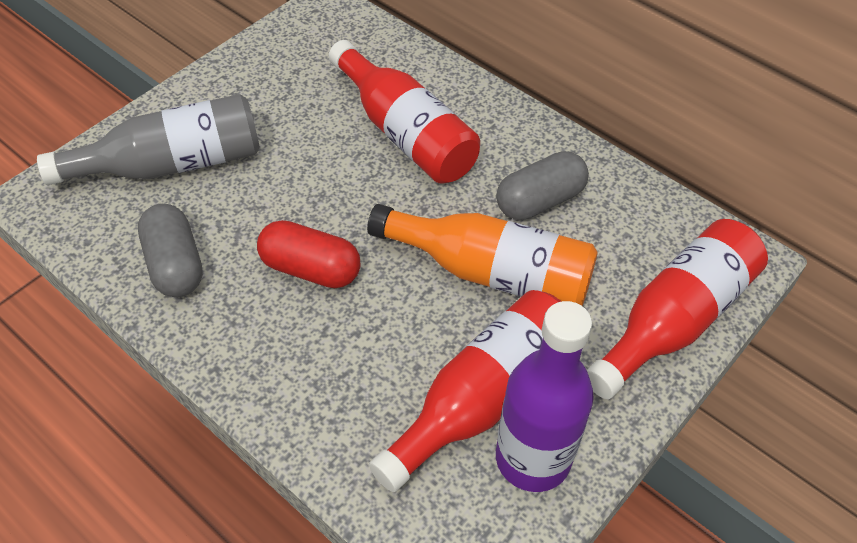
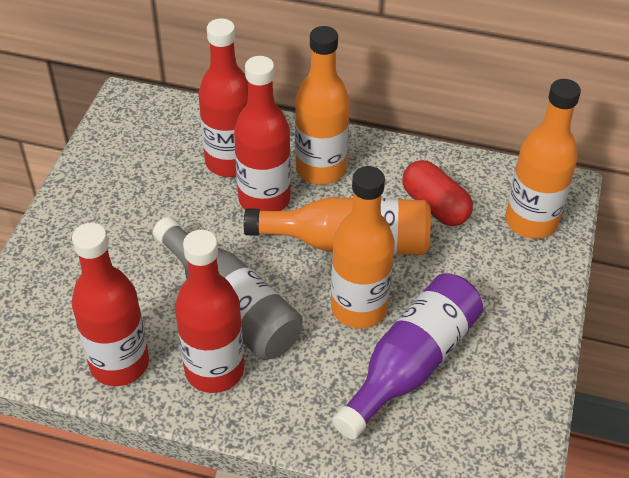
grey capsule: [138,204,203,297] [496,151,589,220] = 2 -> none = 0
orange bottle: [367,204,598,306] = 1 -> [244,197,431,255] [295,26,350,185] [331,166,395,328] [505,79,581,239] = 4
red bottle: [329,40,480,184] [369,290,562,492] [587,219,768,399] = 3 -> [72,223,149,386] [175,230,244,393] [198,18,248,177] [234,56,291,211] = 4

